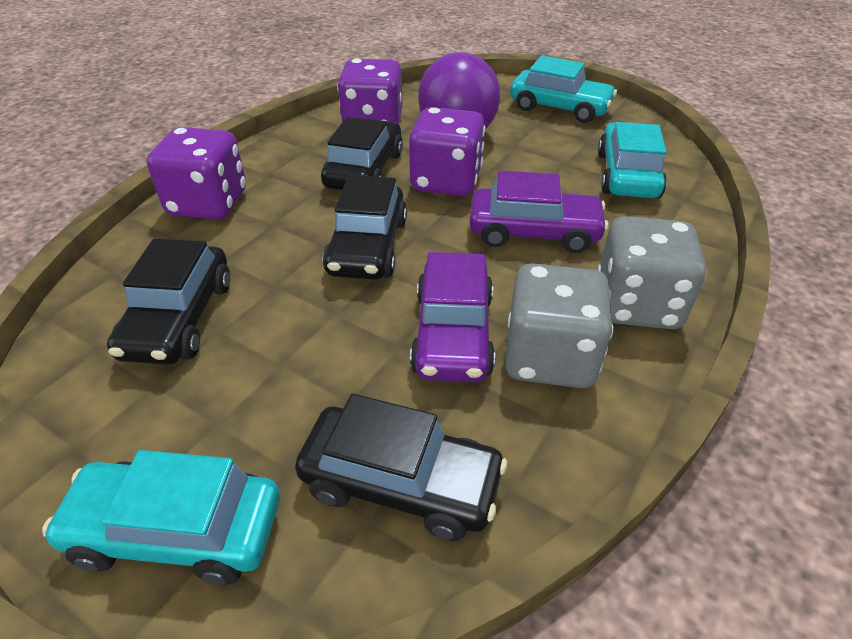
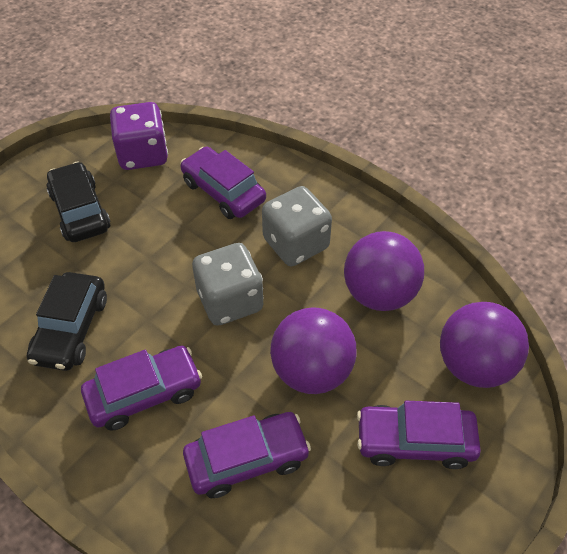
black car: [107,238,230,365] [295,394,507,541] [321,117,403,190] [322,175,407,280] = 4 -> [27,272,107,371] [46,162,111,242] = 2
purple ball: [418,52,500,129] = 1 -> [270,307,357,394] [344,231,424,311] [440,302,529,388] = 3
purple car: [410,252,495,382] [469,171,609,253] = 2 -> [81,346,202,431] [180,147,266,219] [183,412,311,498] [357,401,481,469] = 4
purple dice: [147,127,246,219] [337,58,403,124] [409,107,485,196] = 3 -> [110,102,168,170] = 1
turquoise car: [42,450,280,585] [510,56,617,123] [598,122,667,198] = 3 -> none = 0

